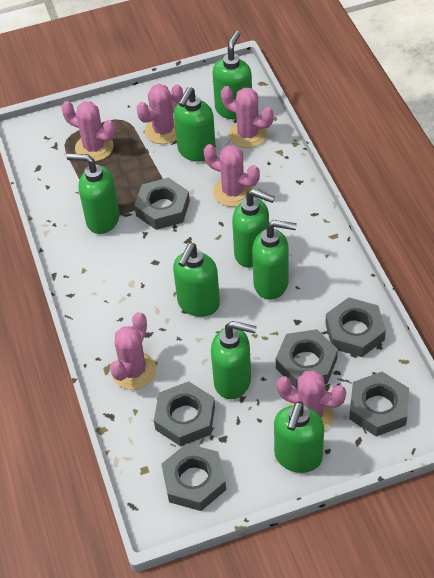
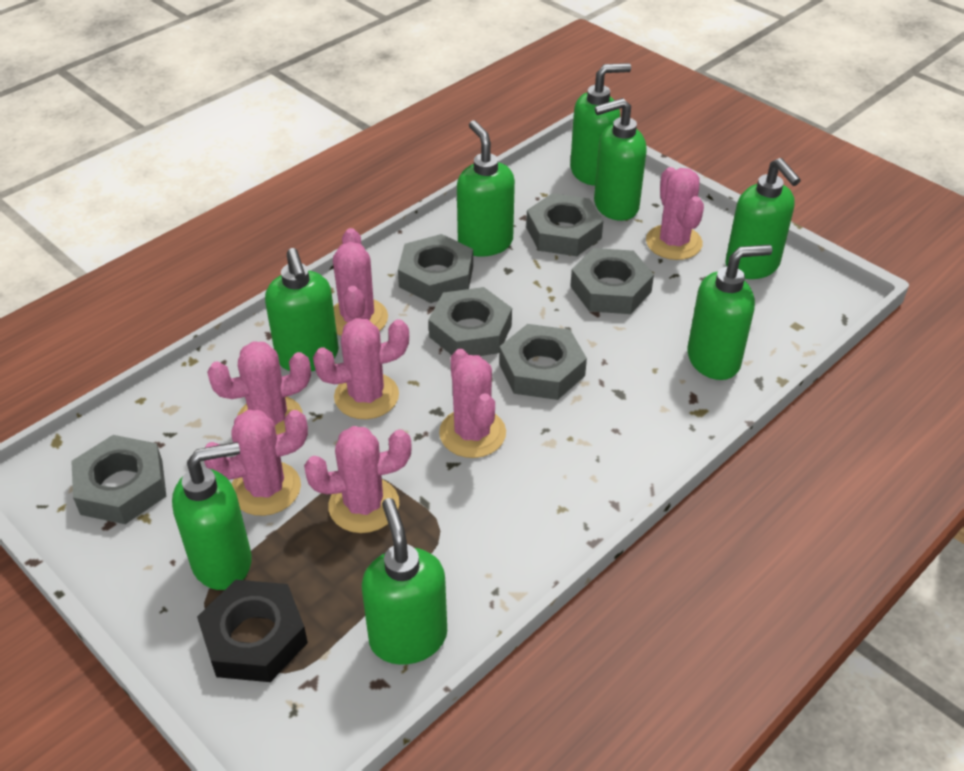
black nut: none = 0 -> [197,580,308,682] = 1
pink cactus: [61,101,116,161] [110,312,156,390] [136,84,183,144] [204,144,260,207] [221,86,274,148] [277,370,346,431] = 6 -> [204,410,308,516] [207,341,311,435] [304,426,412,533] [313,318,409,419] [333,228,388,336] [439,348,506,458] [646,167,704,260] = 7

